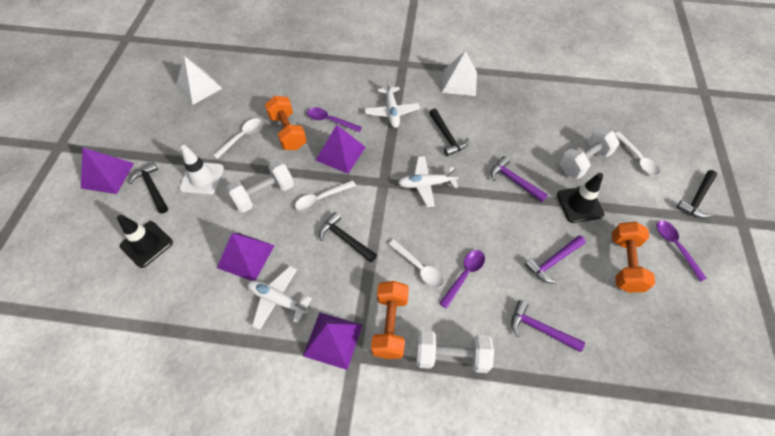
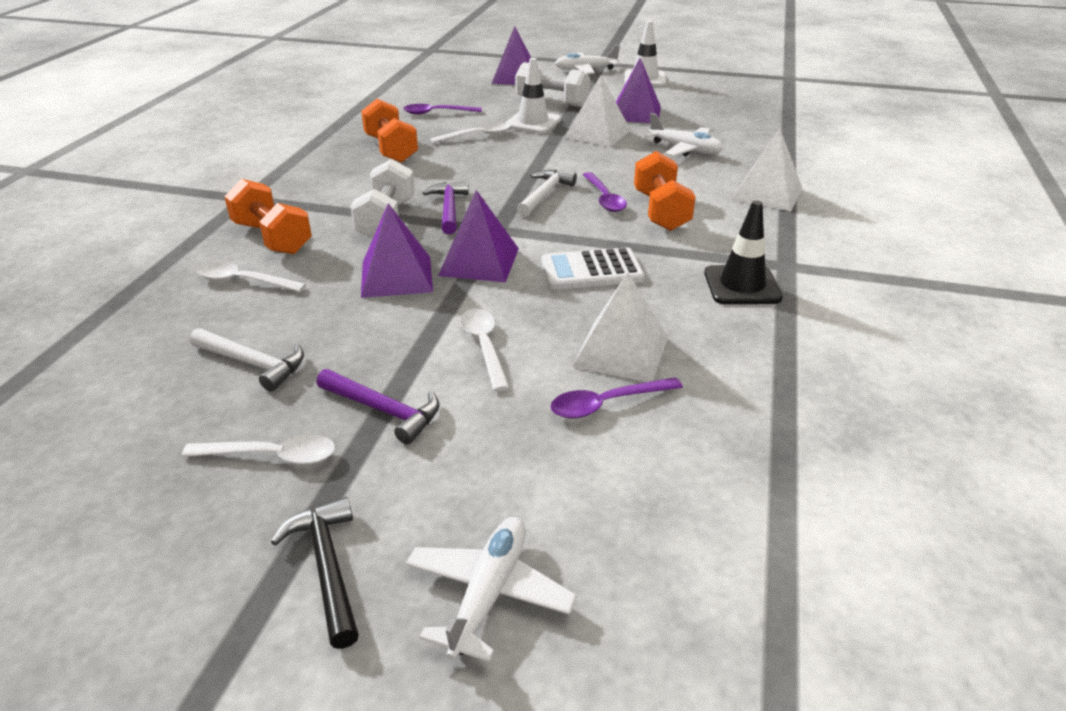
black hammer: [129,162,168,214] [319,212,377,262] [429,109,469,156] [676,170,717,218] = 4 -> [271,497,359,649] = 1
black traffic cone: [117,215,173,268] [557,173,604,223] = 2 -> [704,200,783,304] = 1
purple hammer: [491,156,548,202] [511,300,585,352] [525,235,586,283] = 3 -> [317,369,440,445] [423,181,469,234] = 2
white calculator: none = 0 -> [541,247,645,289] = 1
white dumbbell: [226,160,294,213] [416,330,494,373] [559,128,620,179] = 3 -> [350,159,415,239] [515,62,590,107] = 2
white hammer: none = 0 -> [190,328,304,391] [517,170,577,217] = 2
white pyramid: [176,56,223,105] [442,51,477,96] = 2 -> [564,76,631,147] [572,273,668,382] [732,129,802,211] = 3
white traffic cone: [180,145,224,195] = 1 -> [505,58,561,134] [624,20,666,87] = 2

